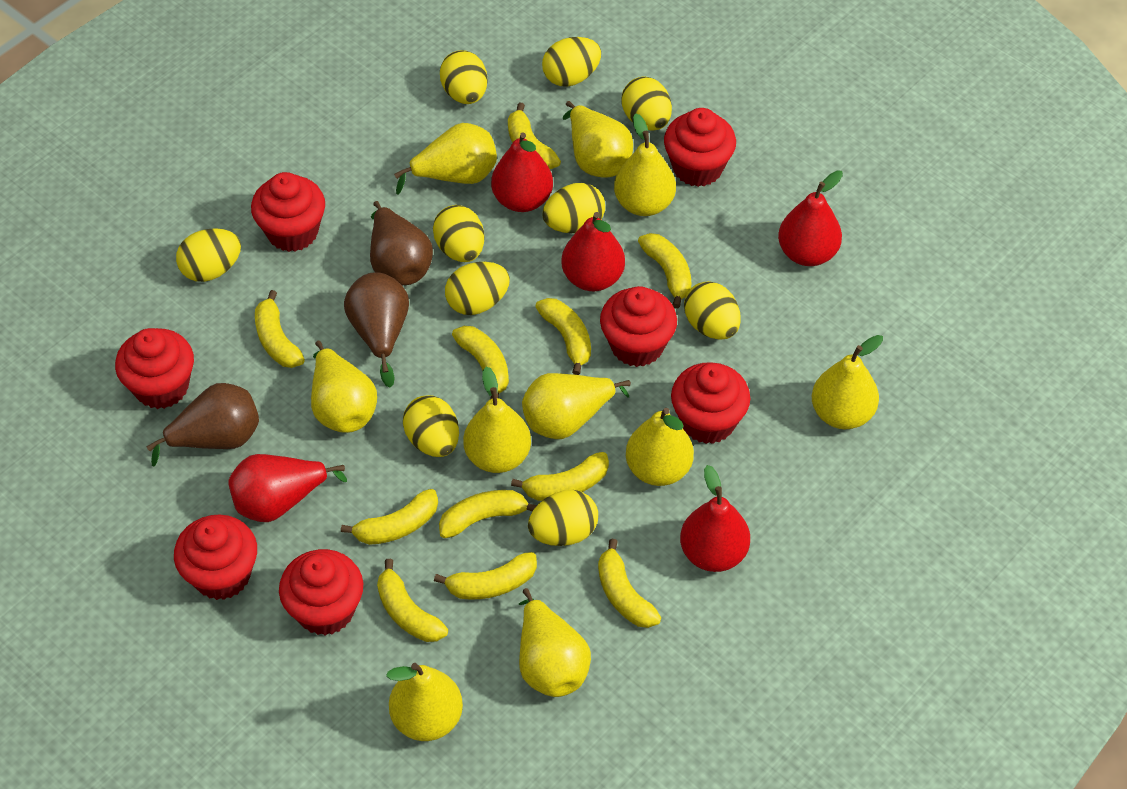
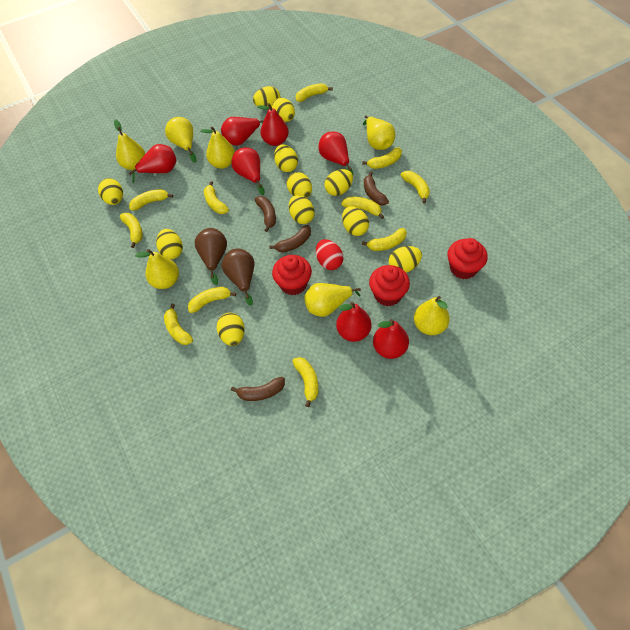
brown banana: none = 0 -> [231,377,285,401] [255,196,276,232] [269,225,311,253] [364,172,389,205] = 4
brown pear: [147,383,259,466] [344,272,409,387] [370,201,433,285] = 3 -> [195,228,227,285] [222,248,254,306] = 2
red cupcake: [115,328,194,409] [174,515,257,600] [251,172,325,252] [279,549,363,635] [600,286,677,367] [664,108,736,187] [671,362,750,444] = 7 -> [272,255,312,295] [369,265,410,306] [447,238,488,279] = 3
red egg: none = 0 -> [316,239,343,270] = 1
red pear: [229,454,347,522] [491,132,553,212] [561,212,625,291] [680,465,750,572] [778,170,843,266] = 5 -> [129,144,176,183] [221,117,264,146] [231,147,265,195] [258,103,289,146] [319,132,353,174] [336,302,371,342] [373,319,409,359] = 7
yellow egg: [176,228,241,282] [403,395,459,457] [433,205,484,262] [440,50,488,104] [445,262,510,315] [528,490,598,546] [542,37,601,87] [542,183,605,233] [621,76,672,131] [684,281,741,340] = 10 -> [98,178,123,205] [156,229,183,259] [217,313,245,346] [253,86,280,108] [272,98,295,122] [274,144,298,172] [287,172,312,198] [289,195,315,224] [324,169,353,196] [342,206,369,236] [389,246,422,273] = 11
yellow pear: [311,341,377,433] [386,663,463,741] [394,123,497,195] [463,367,531,473] [519,588,591,697] [522,373,631,439] [563,101,633,178] [614,113,676,216] [626,408,694,486] [812,335,883,429] = 10 -> [114,119,145,170] [135,249,179,289] [165,117,197,163] [201,127,235,169] [304,283,361,317] [363,115,395,150] [414,296,450,335] = 7

